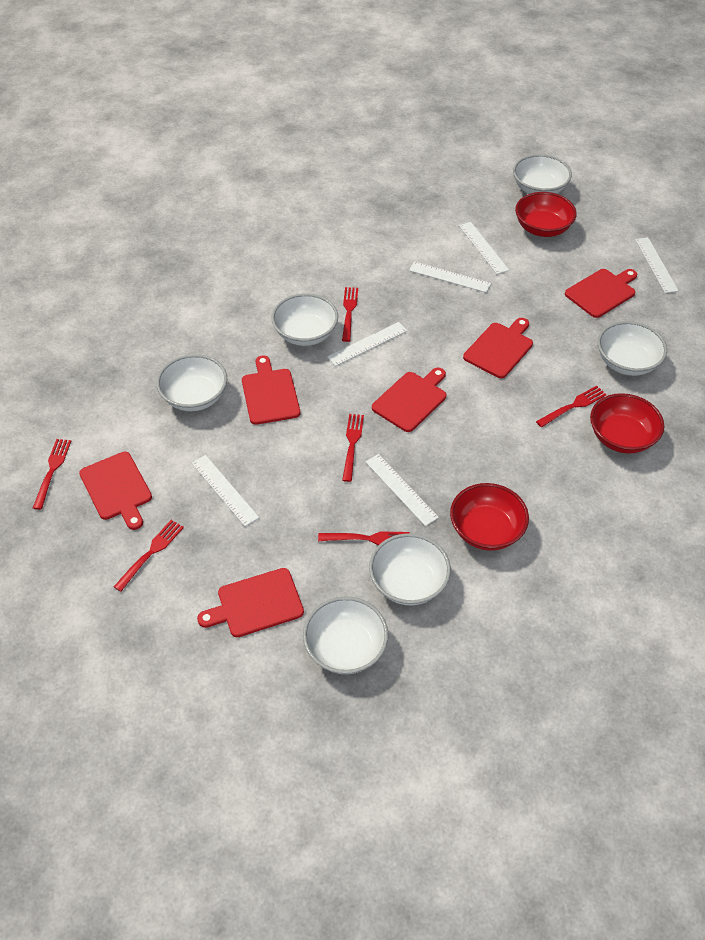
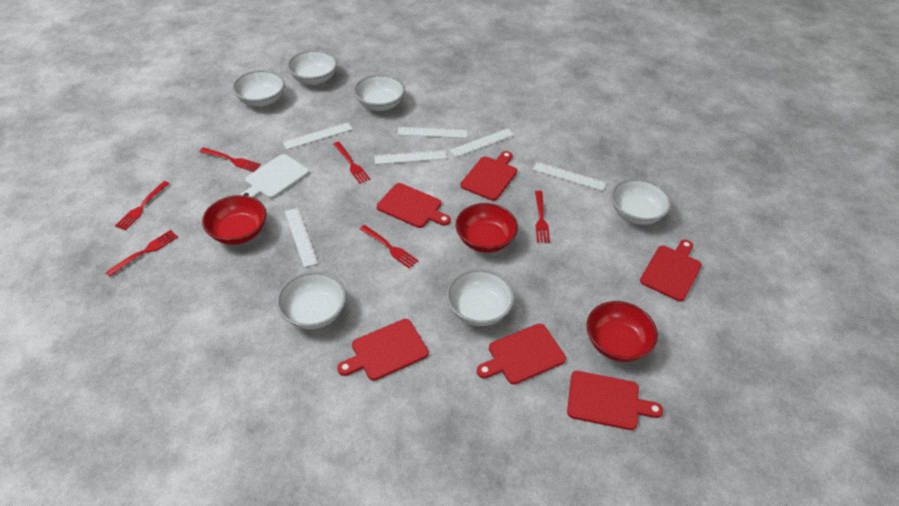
white cutting board: none = 0 -> [240,154,309,199] = 1

